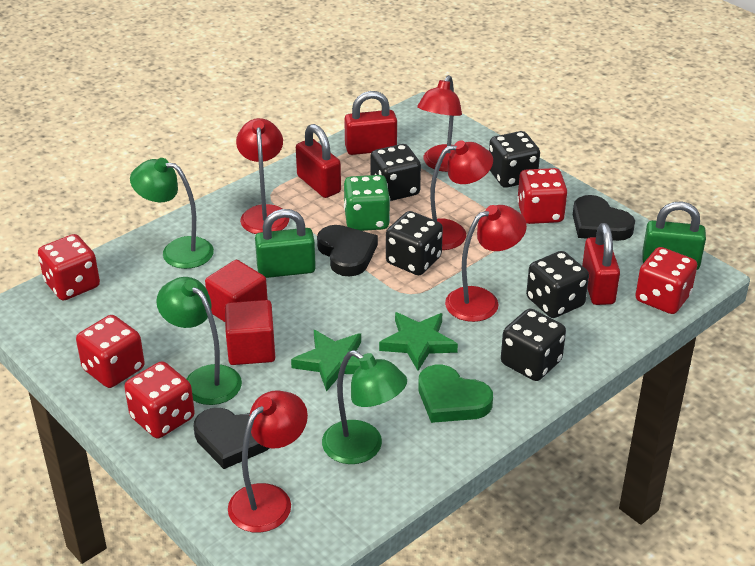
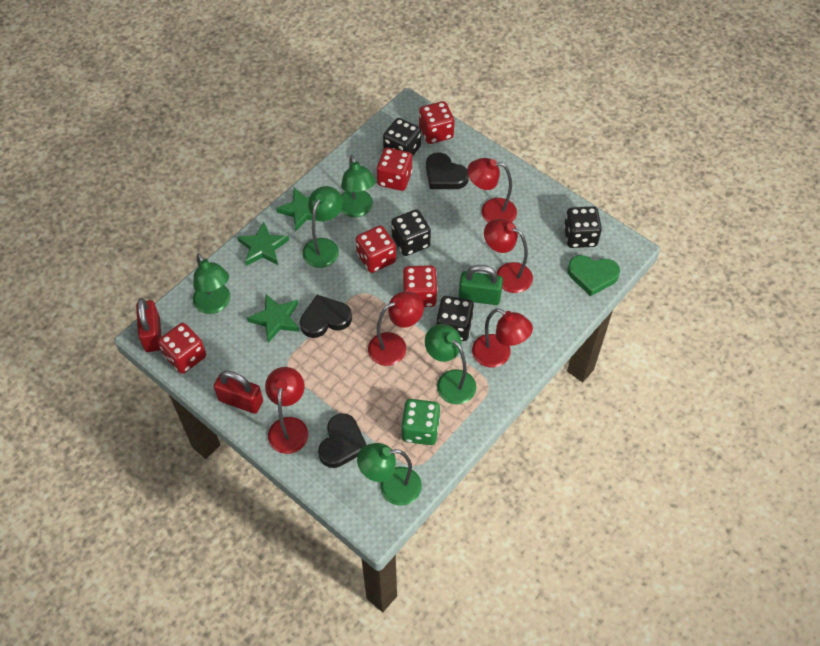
black dice: [370,144,421,201] [386,211,443,275] [489,131,540,188] [501,308,566,381] [526,251,589,318] = 5 -> [383,118,421,157] [391,209,431,256] [436,296,474,341] [564,206,602,248] = 4
green lamp: [130,158,214,269] [156,277,242,405] [322,350,407,464] = 3 -> [193,253,230,314] [302,186,343,268] [341,155,376,217] [357,443,422,506] [425,324,476,405] = 5
green padlock: [255,209,316,278] [642,201,706,270] = 2 -> [459,265,503,305] = 1
green star: [291,330,361,392] [379,312,458,371] = 2 -> [237,222,289,266] [247,294,299,343] [276,188,325,231] = 3
red cube: [205,260,268,322] [225,300,275,365] = 2 -> none = 0
red padlock: [296,124,341,198] [344,91,397,155] [582,223,620,305] = 3 -> [136,298,162,352] [214,371,263,414] = 2

